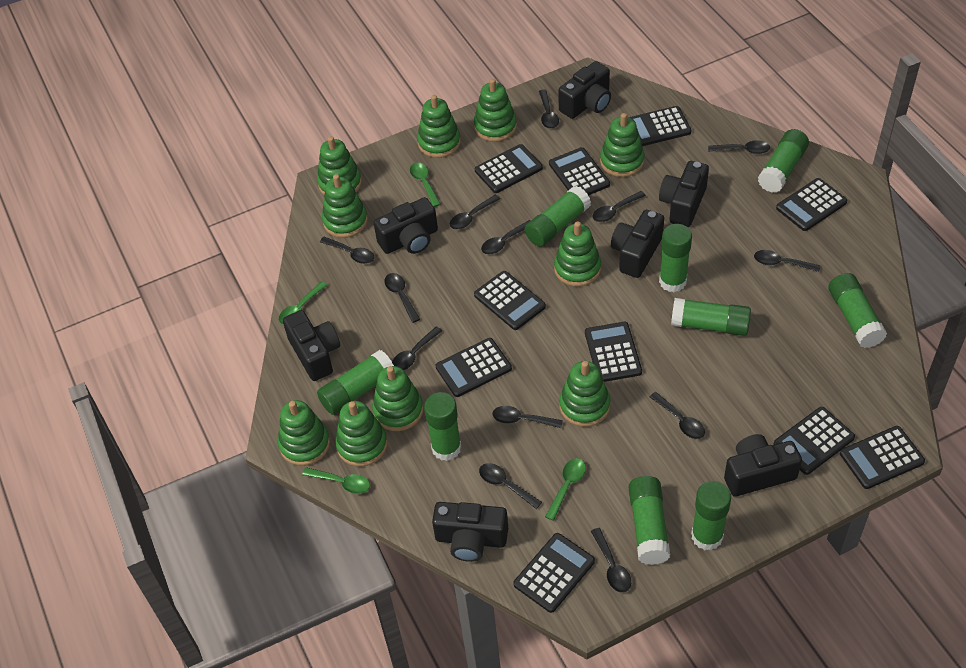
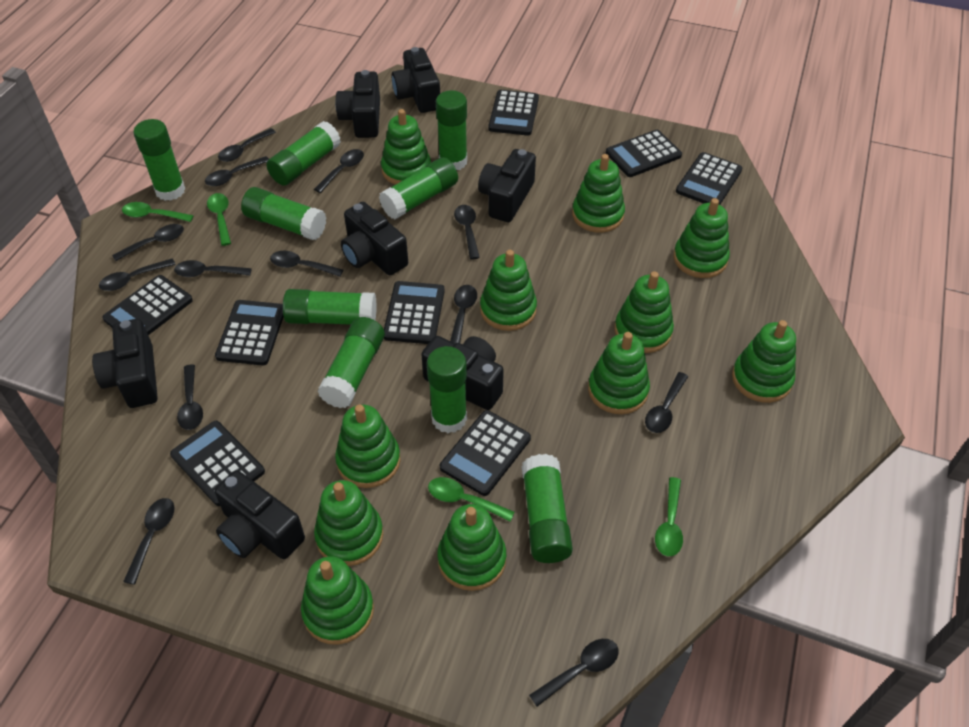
black calculator: [436,338,512,397] [474,271,546,330] [475,144,543,193] [513,533,595,613] [549,147,610,195] [585,322,642,382] [630,106,691,146] [774,407,855,475] [776,178,847,231] [840,426,925,489] = 10 -> [103,275,193,335] [170,421,265,506] [215,300,284,365] [384,281,445,344] [440,410,531,496] [488,90,539,136] [606,130,682,177] [676,152,742,205] = 8
green stacking toy: [278,400,330,466] [317,136,362,195] [322,174,368,238] [335,401,388,467] [372,366,423,431] [417,95,461,158] [474,79,517,142] [554,222,601,287] [559,361,610,427] [600,113,645,177] = 10 -> [301,556,374,645] [314,480,383,566] [335,405,401,488] [381,109,431,185] [437,504,506,591] [480,250,537,331] [572,154,625,233] [588,332,650,414] [615,271,674,353] [673,198,730,278] [732,320,796,403] = 11

